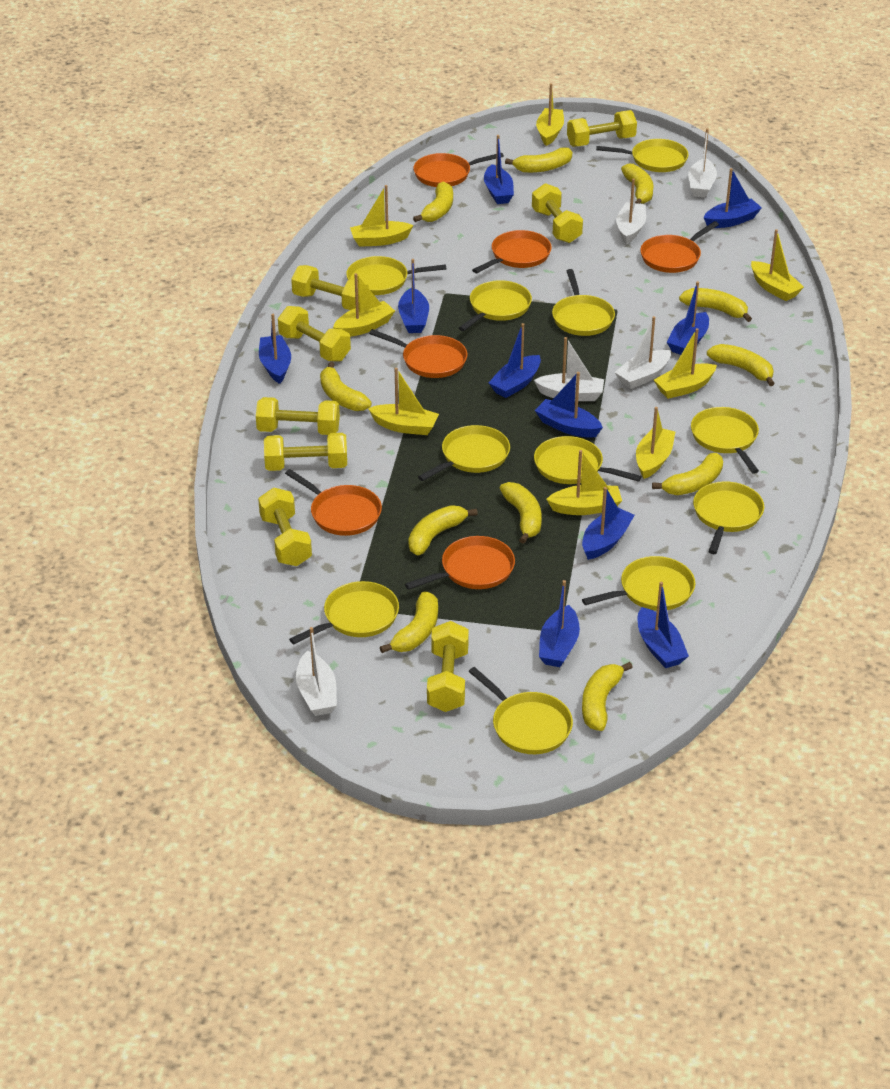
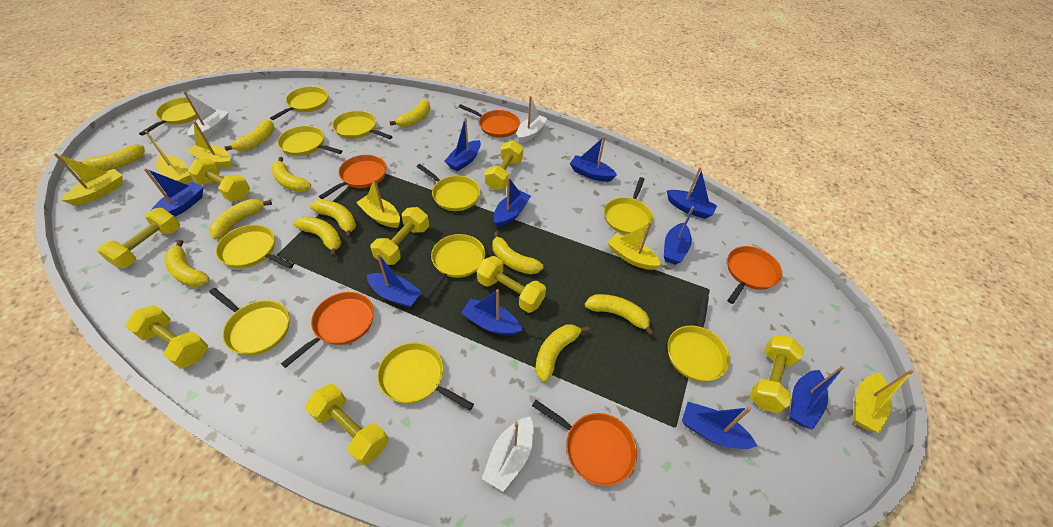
orange pan: [285,469,382,536] [369,329,467,378] [405,536,515,590] [413,153,504,187] [472,230,552,273] [640,221,719,273] = 6 -> [281,292,374,368] [319,155,387,199] [459,104,520,138] [532,400,637,486] [727,246,782,304] = 5
white boat: [296,627,337,716] [534,337,604,401] [615,316,671,389] [616,179,646,244] [688,128,717,198] = 5 -> [183,91,229,140] [482,416,534,492] [517,96,548,143] = 3
yellow boat: [333,273,395,337] [350,185,413,247] [368,368,439,435] [536,83,564,146] [546,450,622,515] [636,407,675,479] [654,328,717,399] [751,229,804,301] = 8 -> [54,153,123,206] [145,130,191,184] [186,120,231,168] [356,179,400,228] [608,222,661,270] [853,370,914,433] = 6

